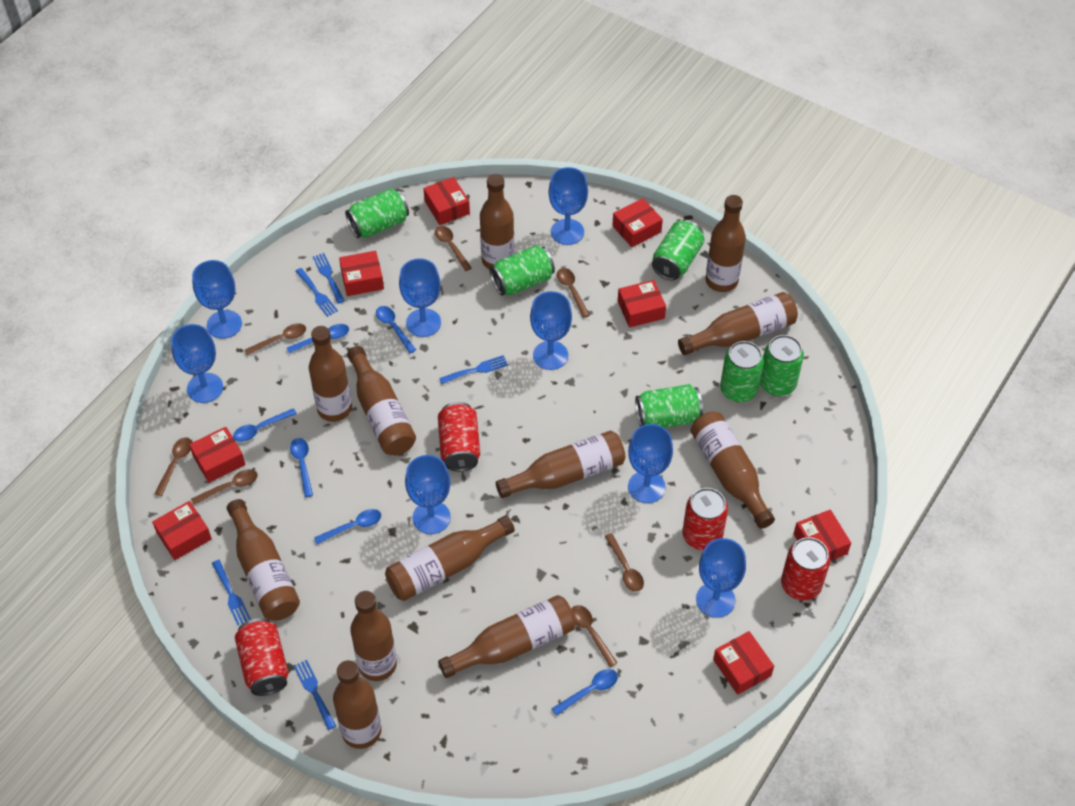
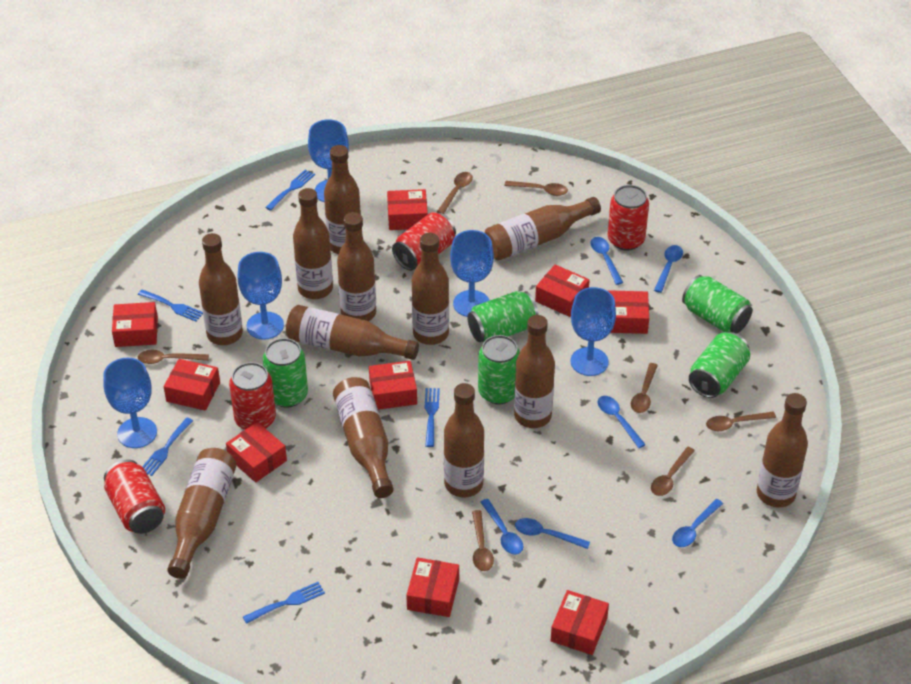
blue goblet: [171,324,223,403] [192,260,242,339] [399,258,441,337] [405,455,451,534] [530,291,572,370] [549,167,588,245] [628,424,673,503] [696,538,746,618] = 8 -> [104,358,157,448] [238,252,284,340] [308,119,349,202] [450,230,494,317] [571,287,616,376] = 5
green can: [345,188,409,238] [490,245,555,296] [635,384,703,428] [652,220,705,280] [720,341,764,402] [760,335,804,396] = 6 -> [263,338,308,408] [467,291,539,343] [478,335,520,404] [682,275,752,334] [689,332,750,398] = 5
red box: [152,501,212,560] [189,427,246,483] [339,251,384,296] [423,177,470,225] [612,198,663,247] [618,280,666,328] [713,631,774,695] [793,510,851,561] = 8 -> [112,302,158,347] [164,359,220,411] [226,422,287,482] [369,361,417,410] [387,189,428,230] [406,557,459,617] [535,264,590,317] [551,590,609,655] [607,290,649,334] = 9

